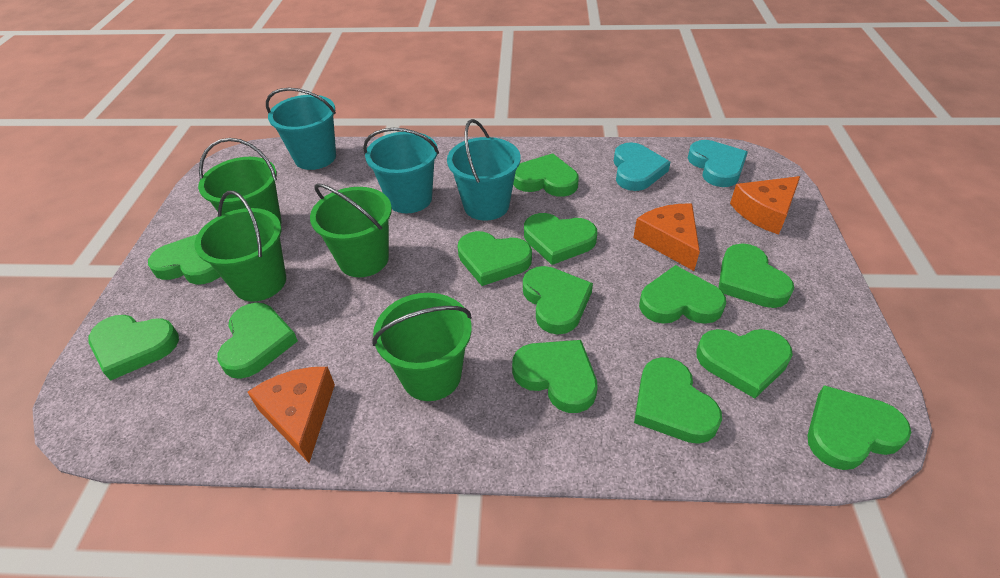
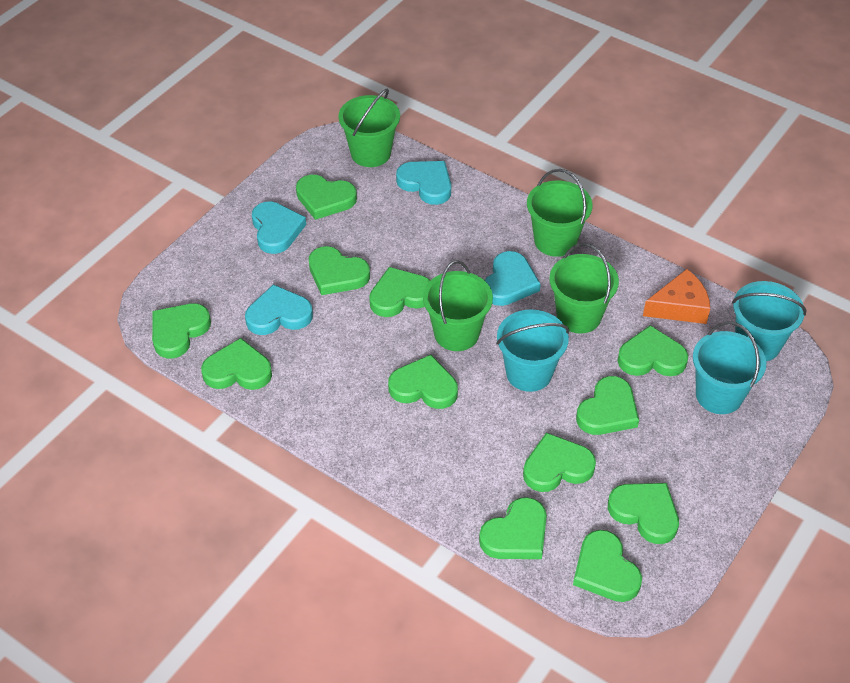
green heart: [88,315,179,381] [148,234,220,285] [217,303,298,379] [457,231,532,286] [512,340,598,413] [513,153,579,197] [523,266,593,335] [524,213,597,265] [634,357,722,444] [639,265,726,324] [697,329,793,399] [718,244,794,308] [807,385,911,470] = 13 -> [152,303,211,358] [201,338,272,390] [296,175,357,220] [309,246,370,295] [369,267,431,317] [388,355,458,409] [479,497,547,559] [523,433,596,492] [573,530,642,602] [576,376,639,435] [608,483,679,544] [618,325,688,376] = 12
orange cheese: [248,367,335,463] [633,204,700,271] [730,176,800,235] = 3 -> [643,269,710,324] = 1
turquoise heart: [614,142,670,191] [688,140,748,187] = 2 -> [245,284,313,335] [252,201,306,254] [396,161,451,205] [485,251,541,306] = 4

